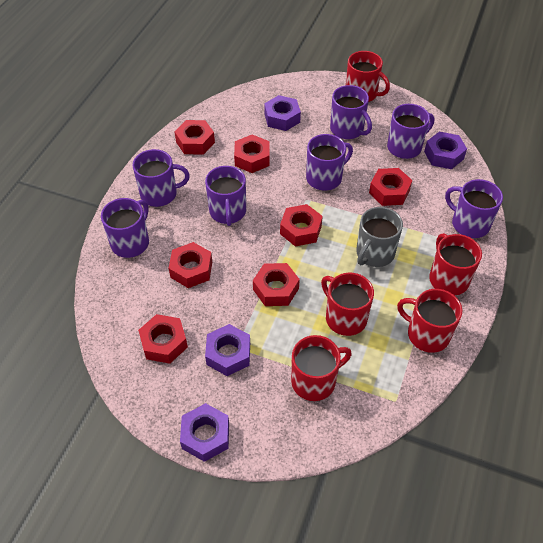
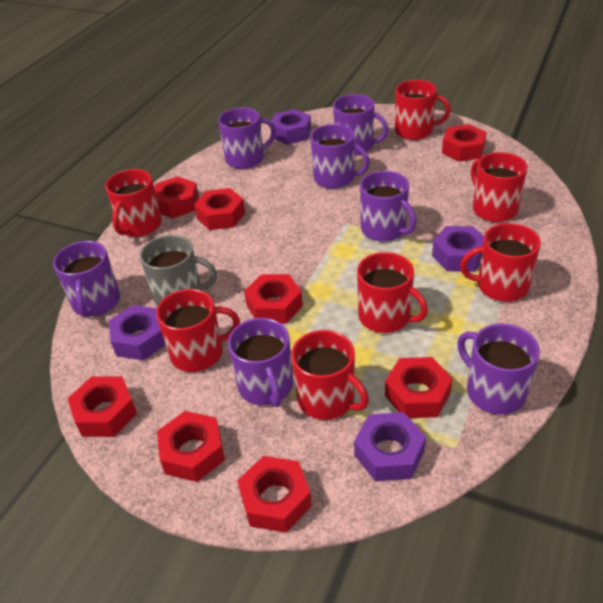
red mug: [291,335,352,401] [321,273,374,336] [346,51,390,102] [397,289,462,353] [429,233,482,296] = 5 -> [105,169,162,237] [156,289,240,372] [291,330,369,420] [357,252,428,333] [395,80,451,140] [460,223,541,302] [471,152,527,222] = 7
red nut: [138,314,188,364] [169,242,212,288] [174,120,215,155] [234,134,270,173] [253,263,300,306] [280,204,323,246] [369,168,412,206] = 7 -> [68,377,137,437] [154,177,199,219] [157,411,225,482] [194,188,245,230] [237,456,312,533] [244,274,303,324] [385,357,453,418] [442,124,487,162] = 8

